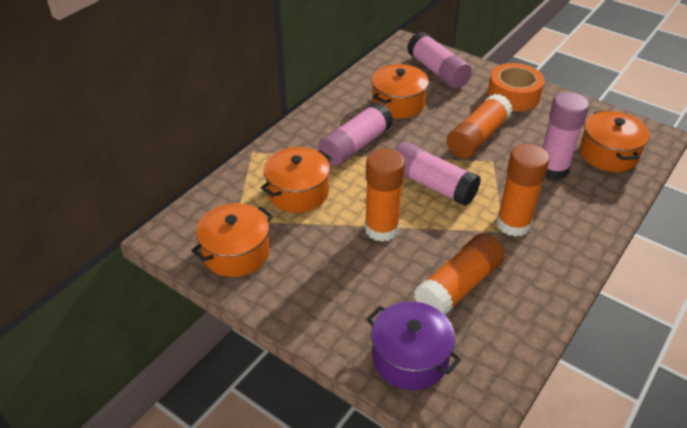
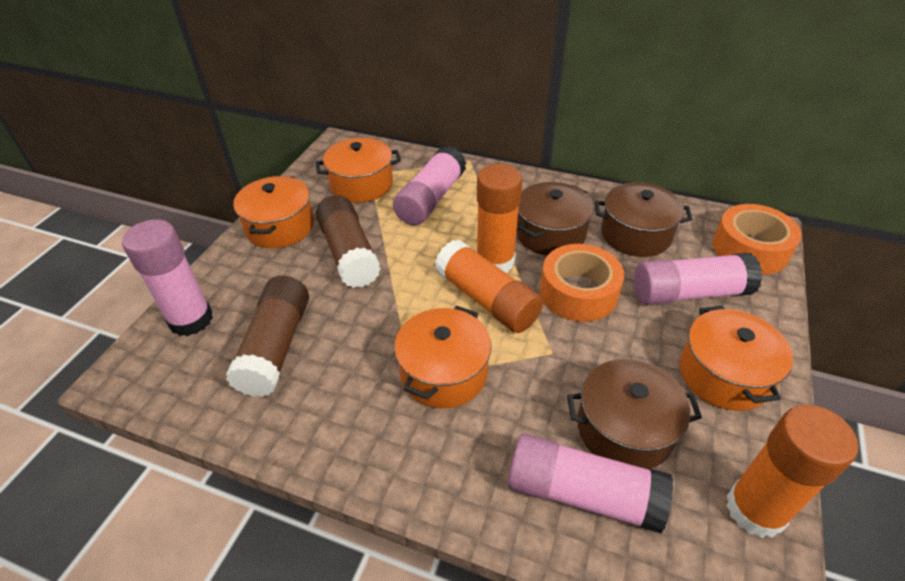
brown glue stick: none = 0 -> [226,276,309,397] [316,195,381,288] = 2
brown pot: none = 0 -> [516,182,594,255] [567,359,702,469] [595,182,693,257] = 3
orange glue stick: [365,148,405,242] [414,233,505,315] [447,94,513,159] [496,144,549,237] = 4 -> [435,239,543,333] [476,164,523,273] [726,405,858,538] = 3
orange tape: [488,63,545,111] = 1 -> [540,244,624,322] [713,204,802,275] = 2
purple pot: [367,301,461,390] = 1 -> none = 0

